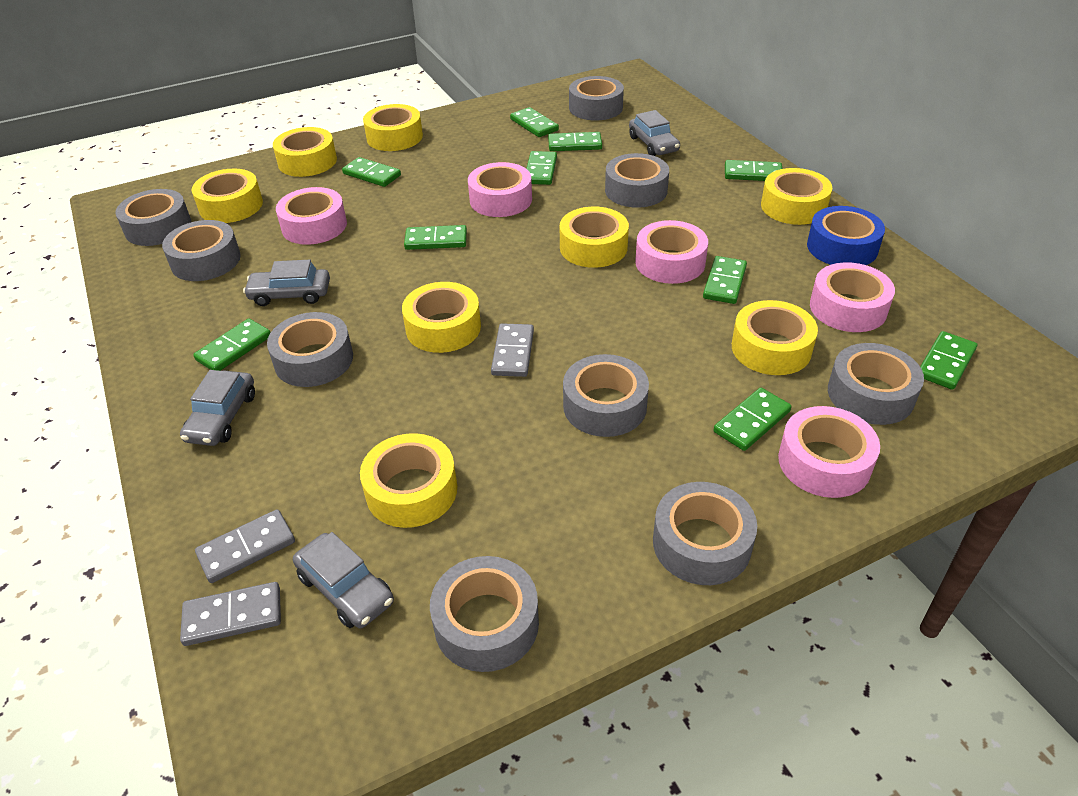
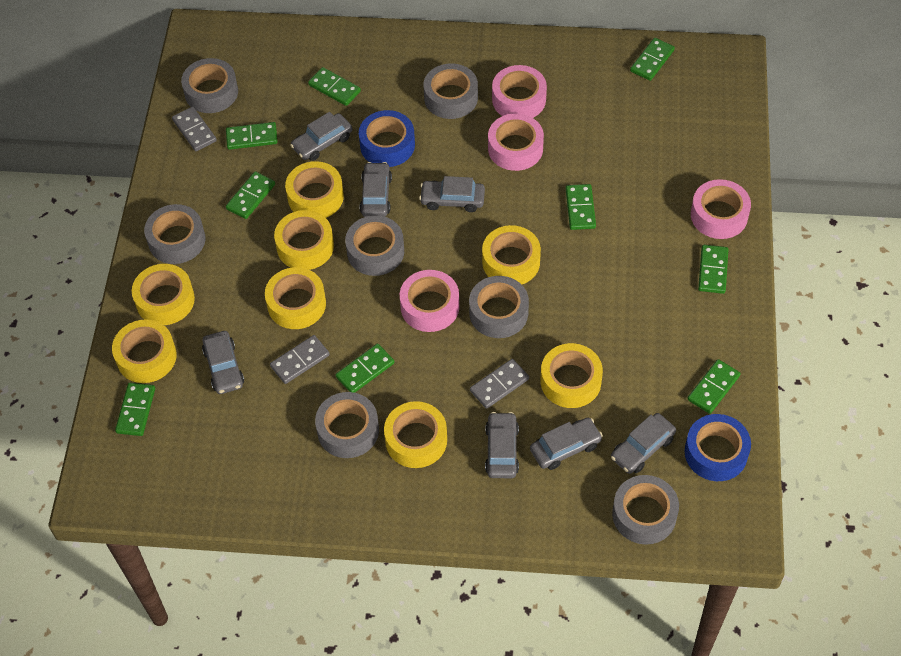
blue tape: [807,206,885,265] = 1 -> [359,110,415,167] [685,414,751,481] = 2
green domino: [193,318,271,371] [342,157,401,187] [404,225,467,250] [510,107,559,137] [526,151,557,185] [548,132,602,151] [703,256,747,304] [714,388,791,451] [725,160,782,181] [920,331,977,390] = 10 -> [115,383,155,436] [226,122,278,150] [226,171,275,219] [308,67,361,106] [335,344,394,393] [566,184,596,230] [630,38,675,81] [687,359,740,414] [698,245,729,294] = 9
grey car: [180,370,255,446] [243,260,330,306] [293,532,394,628] [629,110,680,156] = 4 -> [202,331,244,394] [290,112,352,161] [360,162,392,217] [419,176,485,212] [485,412,519,478] [530,418,603,470] [611,413,676,474] = 7
grey tape: [115,189,191,246] [162,220,241,281] [267,312,353,387] [430,556,539,672] [563,354,649,437] [569,76,624,120] [605,153,669,208] [653,482,757,585] [828,343,924,425] = 9 -> [144,204,206,264] [181,58,238,113] [315,392,379,458] [345,215,404,276] [424,63,478,119] [469,276,529,338] [612,475,679,545] = 7
pink tape: [276,187,347,245] [468,162,532,217] [635,220,708,284] [778,406,880,498] [810,262,895,332] = 5 -> [400,270,460,332] [488,114,544,171] [492,65,547,118] [691,179,751,239] = 4

